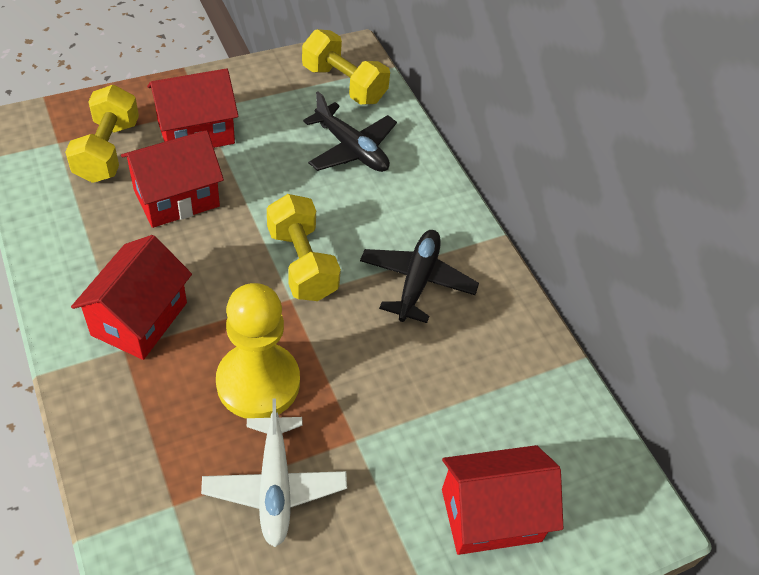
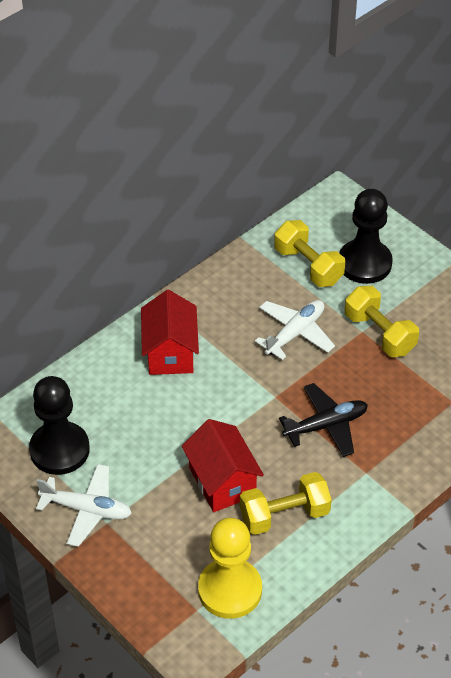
black pawn: none = 0 -> [29,376,90,475] [339,189,393,284] = 2
black plane: [303,91,397,172] [360,230,479,323] = 2 -> [279,383,368,457] = 1
red house: [71,235,192,360] [121,130,224,228] [147,68,239,148] [442,445,563,555] = 4 -> [141,290,199,375] [182,419,264,512] = 2
white plane: [201,398,347,547] = 1 -> [36,464,132,547] [255,300,335,360] = 2

